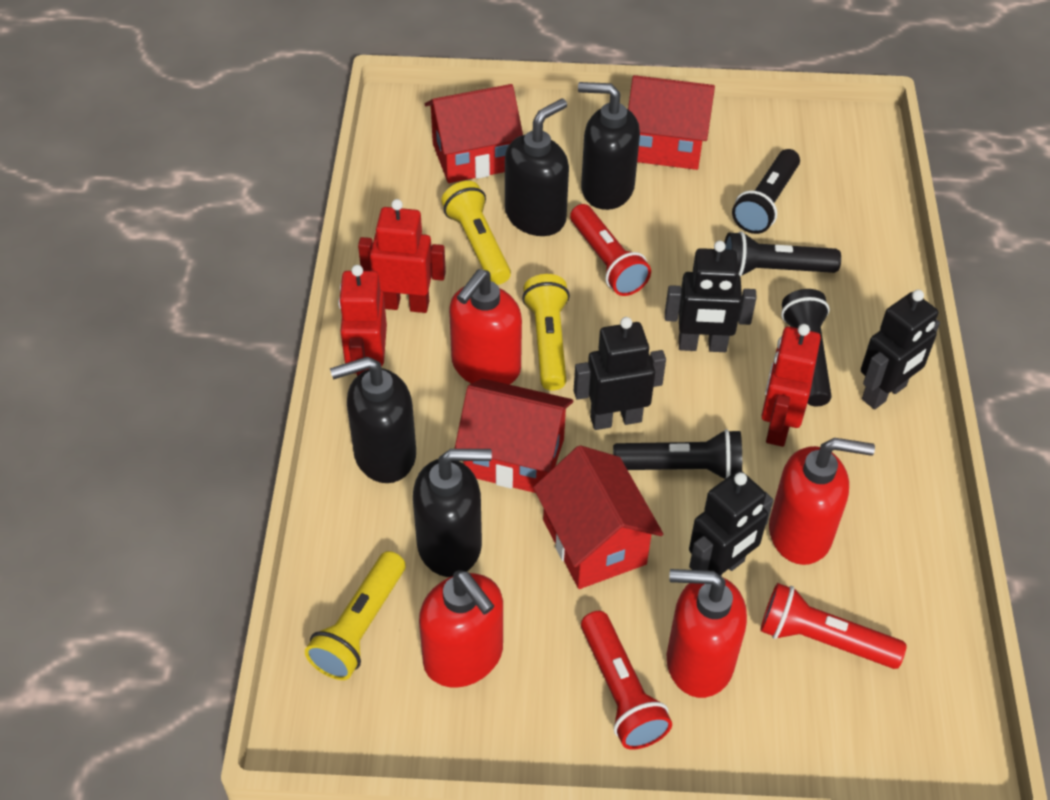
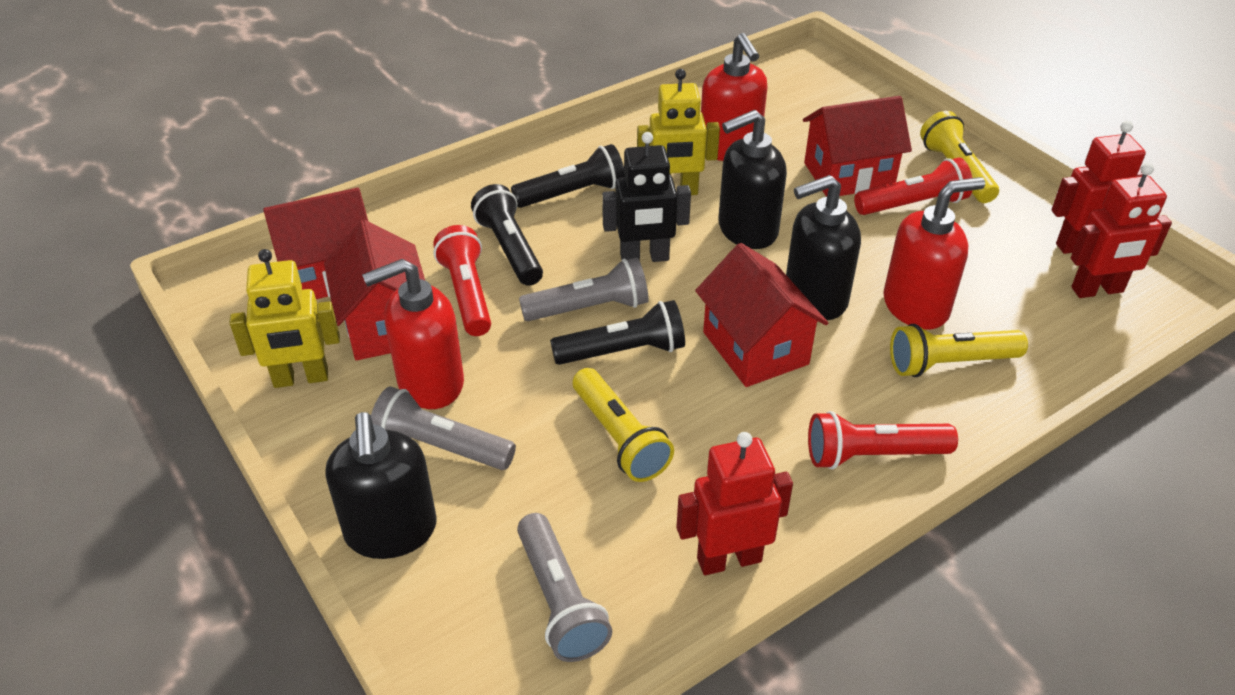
black flashlight: [613,429,742,479] [724,231,841,276] [732,149,800,234] [781,289,832,407] = 4 -> [471,184,543,286] [511,144,625,208] [550,300,685,365] = 3
black robot: [574,317,666,430] [665,241,757,352] [689,470,773,576] [861,290,940,409] = 4 -> [602,132,691,262] = 1
black soap dispenser: [330,357,416,483] [413,449,492,577] [505,98,569,236] [578,82,640,210] = 4 -> [326,412,437,559] [718,110,787,249] [786,175,861,320] = 3
grey flashlight: none = 0 -> [371,387,516,470] [517,513,612,662] [519,258,649,321] = 3
red soap dispenser: [419,570,503,688] [449,269,522,385] [667,569,747,698] [769,438,875,565] = 4 -> [362,259,464,409] [701,33,767,161] [883,177,985,329] = 3
yellow robot: none = 0 -> [229,249,340,388] [637,69,720,195] = 2

